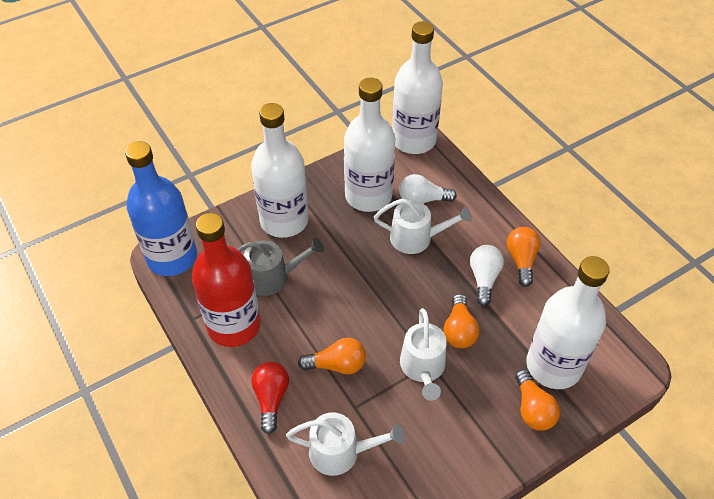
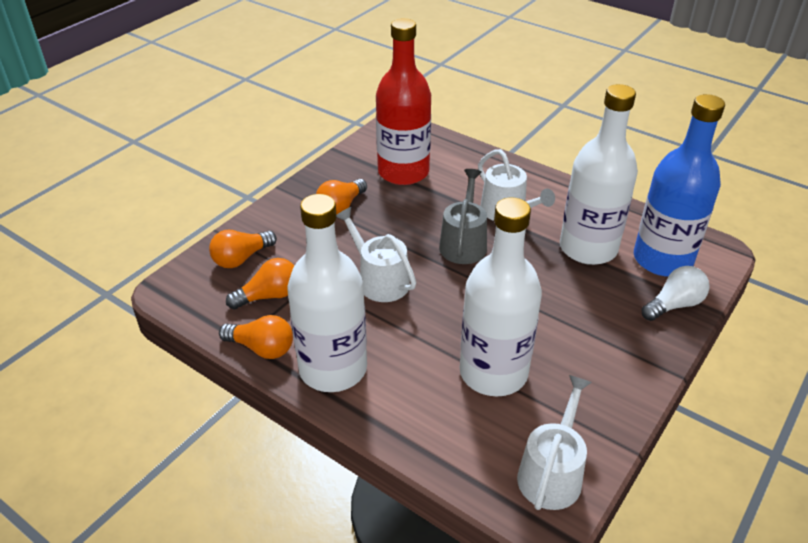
red light bulb: [251,362,289,434] = 1 -> none = 0
white bottle: [251,103,308,238] [344,78,396,212] [392,21,443,154] [526,256,610,389] = 4 -> [287,194,367,392] [460,197,542,397] [560,84,638,265] = 3
white light bulb: [399,174,457,203] [470,245,504,306] = 2 -> [641,266,710,321] = 1

